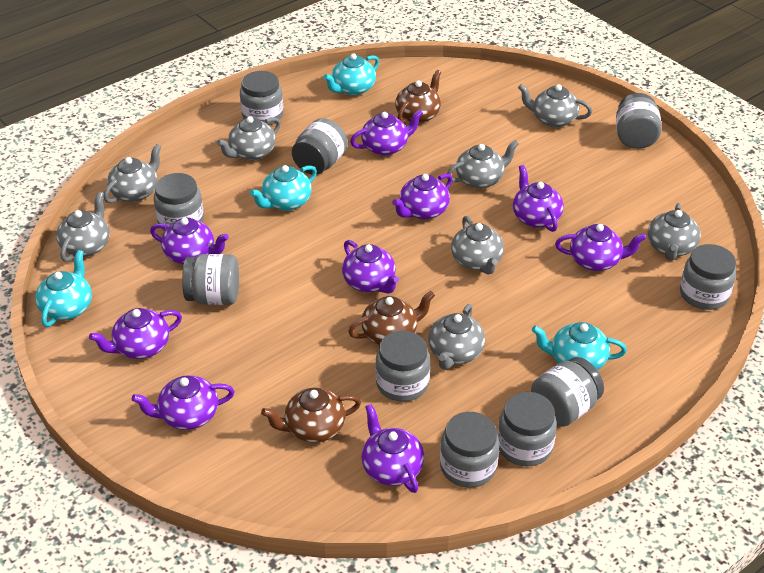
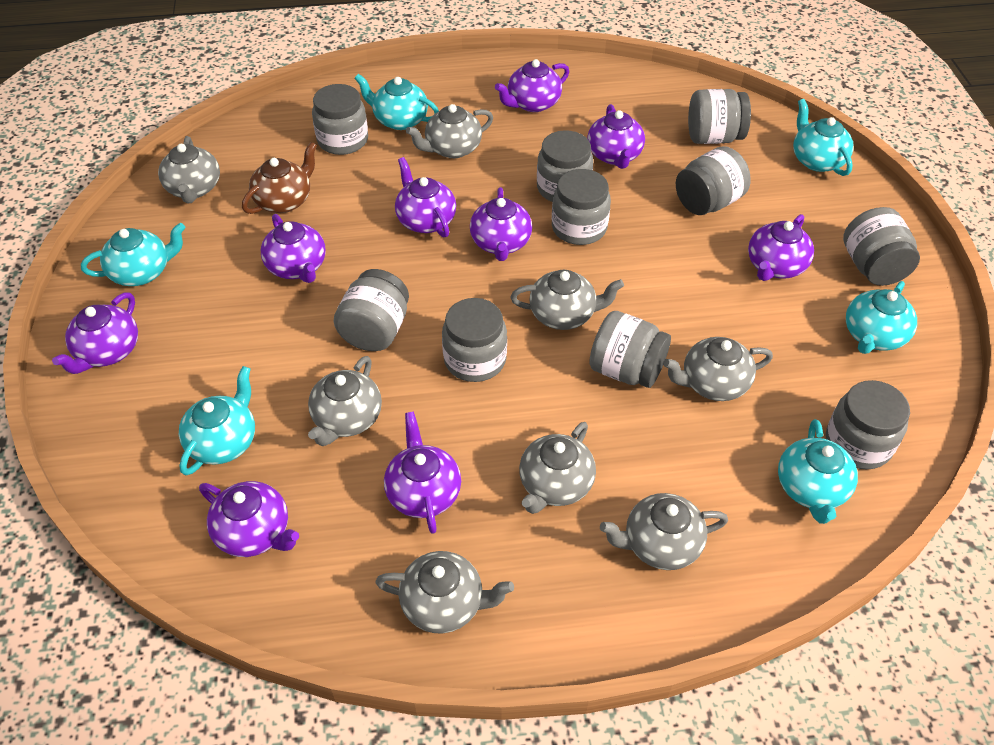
brown teapot: [261,387,361,443] [348,291,435,345] [395,70,441,123] = 3 -> [242,142,317,214] = 1
turquoise teapot: [35,250,92,327] [250,165,317,211] [323,53,379,96] [532,322,627,370] = 4 -> [81,223,186,286] [179,366,255,475] [354,74,439,130] [778,419,858,524] [793,99,854,176] [846,281,917,354] = 6

